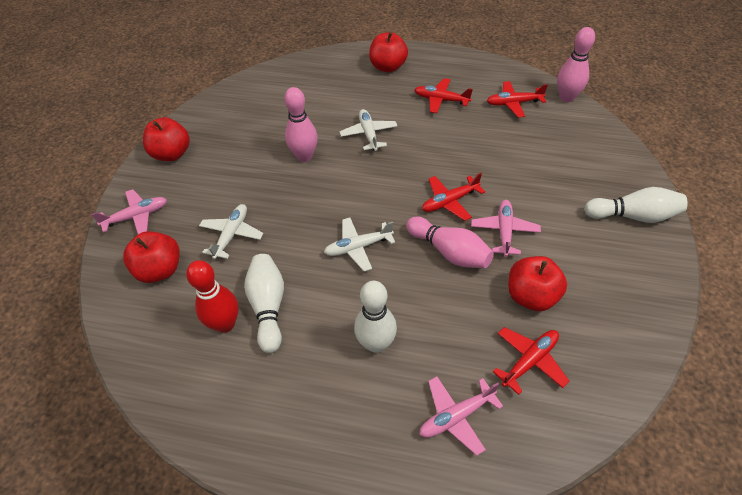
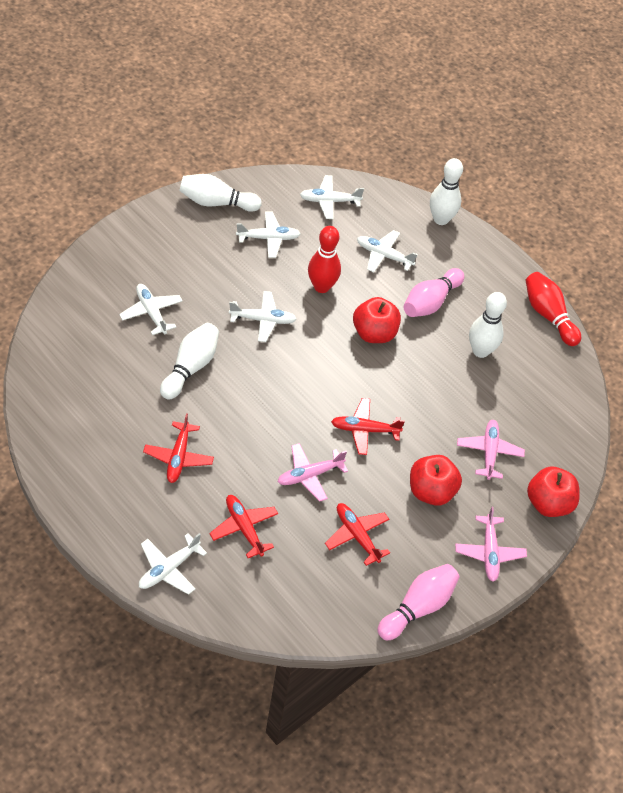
pink bowling pin: [284,87,318,162] [406,216,494,268] [557,27,595,102] = 3 -> [377,564,460,640] [404,268,464,317] = 2
red apple: [123,231,180,283] [143,117,190,161] [369,32,408,72] [508,256,567,311] = 4 -> [353,297,401,343] [410,455,462,506] [527,467,580,517] = 3
red bowling pin: [186,260,239,333] = 1 -> [308,226,341,293] [525,272,581,346] = 2
white bowling pin: [244,254,284,353] [354,281,397,353] [585,187,688,223] = 3 -> [160,323,219,399] [179,174,262,212] [430,158,463,225] [469,292,507,358] = 4
white plane: [199,204,264,259] [324,217,395,271] [339,109,397,151] = 3 -> [119,284,183,335] [139,533,207,595] [229,291,297,342] [236,211,301,258] [300,175,364,219] [357,230,418,272] = 6

